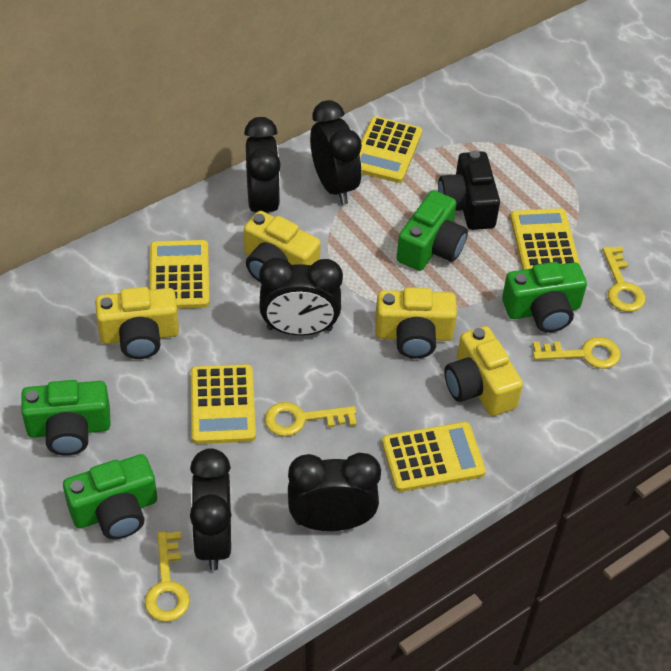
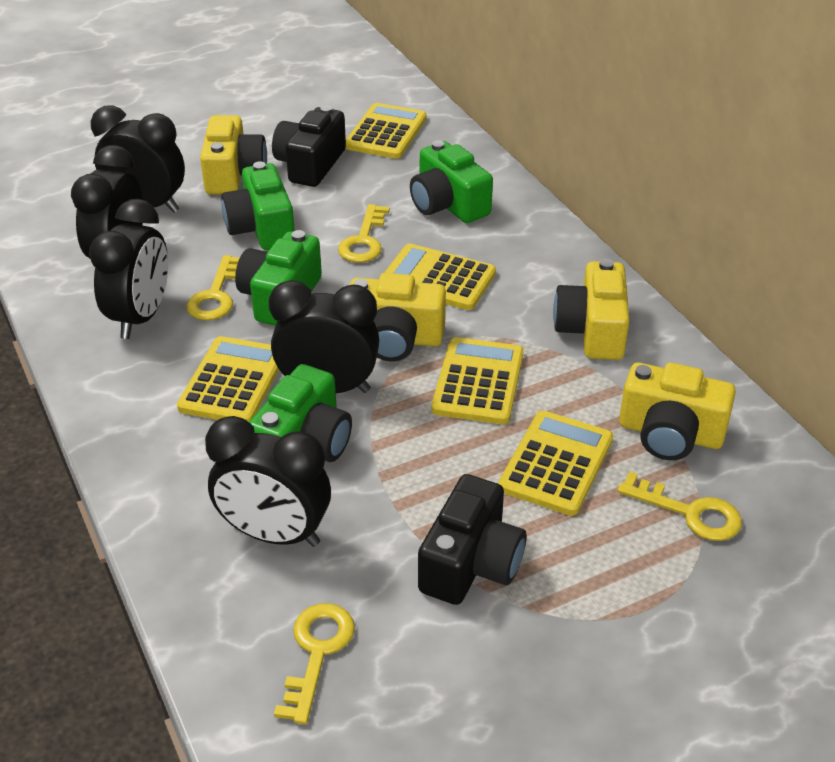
black camera: [438,150,500,230] = 1 -> [272,105,346,187] [418,474,526,605] = 2

